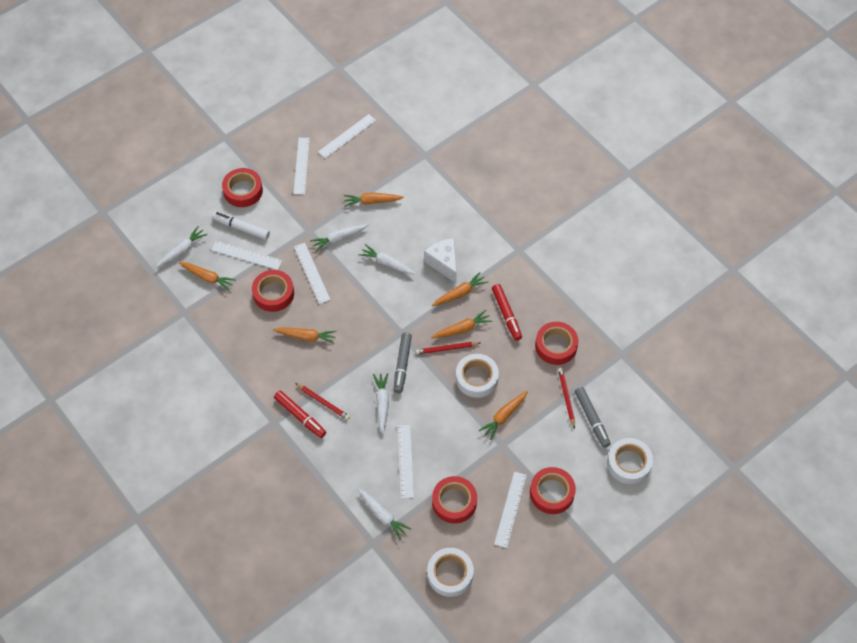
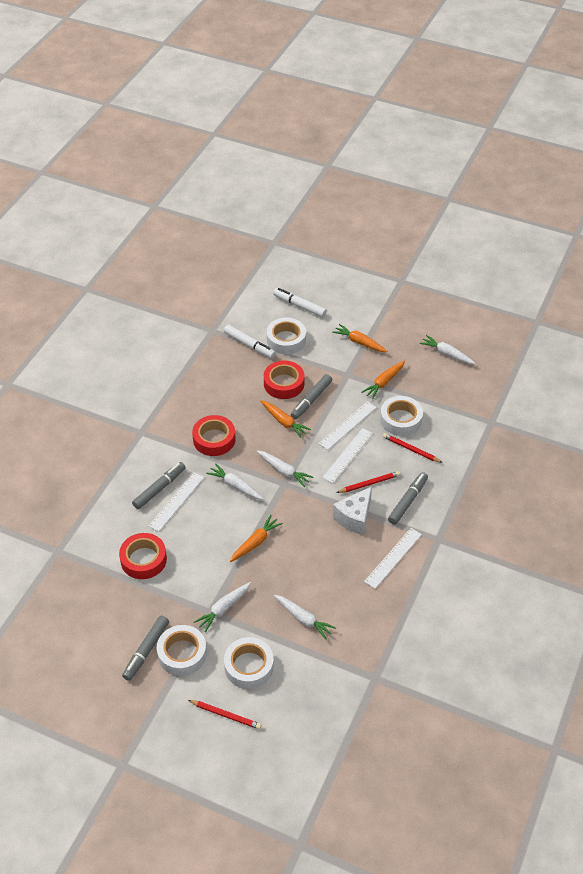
grey marker: [394,332,412,393] [575,387,611,448] = 2 -> [122,616,169,681] [132,462,186,509] [291,374,332,420] [388,472,428,525] = 4
orange carrot: [179,262,236,291] [273,327,337,344] [344,193,404,207] [431,310,492,338] [432,272,488,306] [479,391,528,440] = 6 -> [230,515,283,562] [260,400,311,438] [332,324,387,352] [362,361,405,399] = 4
red marker: [274,391,326,438] [492,284,522,341] = 2 -> none = 0
red tape: [222,168,263,207] [252,270,294,312] [432,476,477,524] [530,467,576,514] [535,322,578,365] = 5 -> [119,533,167,579] [192,415,235,456] [264,361,305,399] = 3
white marker: [212,211,270,239] = 1 -> [224,325,276,358] [273,288,327,317] = 2
white ruler: [211,241,282,270] [293,138,310,195] [294,243,330,304] [318,114,376,159] [398,425,414,499] [494,472,527,548] = 6 -> [148,472,204,532] [318,401,377,450] [322,428,373,483] [364,528,422,589] = 4
white tape: [427,548,474,597] [456,354,499,398] [607,438,653,484] = 3 -> [157,625,207,676] [224,637,274,689] [267,318,306,354] [380,396,423,436] = 4

